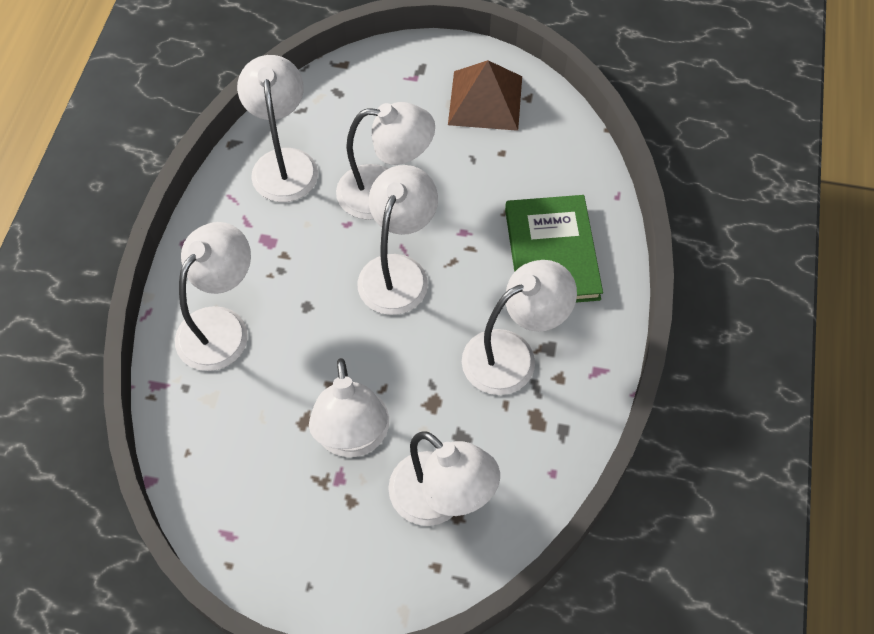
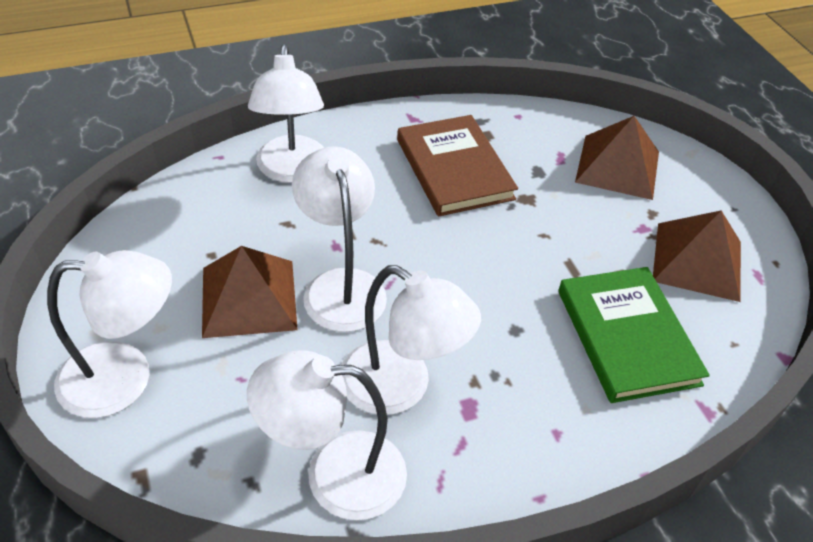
brown book: none = 0 -> [397,115,518,217] = 1
brown pyramid: [448,60,522,131] = 1 -> [202,246,298,338] [575,116,659,200] [653,211,741,302] = 3
white lamp: [175,222,251,371] [237,55,318,202] [309,358,389,457] [336,102,435,220] [358,165,438,315] [388,431,500,526] [462,260,577,395] = 7 -> [47,250,172,418] [247,350,407,520] [248,45,324,183] [292,147,387,332] [342,265,481,415] = 5

